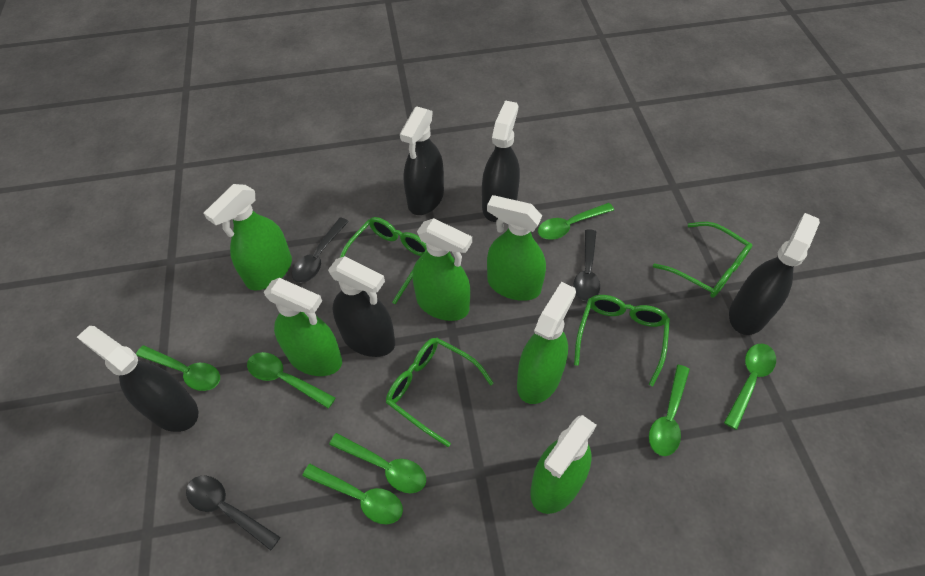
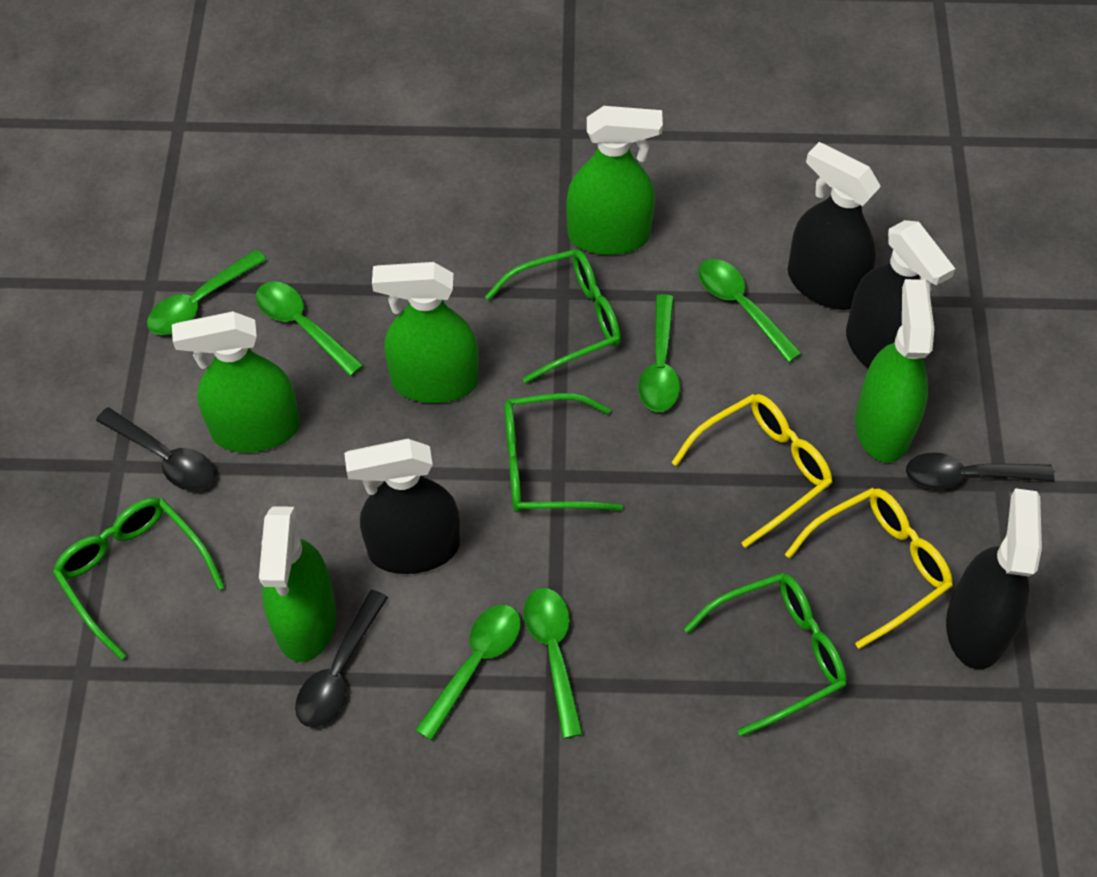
black spray bottle: [77,326,198,432] [328,256,395,357] [400,106,444,215] [482,100,520,222] [729,213,820,335] = 5 -> [344,439,460,574] [788,142,881,310] [846,220,955,369] [946,488,1042,669] = 4
green spoon: [136,345,220,391] [247,352,336,409] [303,464,403,524] [329,433,426,493] [538,203,614,240] [649,365,690,456] [724,344,776,430] = 7 -> [147,250,266,335] [256,281,364,377] [415,605,521,741] [524,588,583,738] [638,294,680,412] [698,259,802,363] = 6
green spray bottle: [204,184,292,290] [264,278,342,376] [413,218,472,321] [487,195,546,301] [517,282,576,404] [530,415,597,514] = 6 -> [172,311,300,453] [259,506,336,662] [372,262,479,403] [566,106,663,255] [855,279,934,463] = 5
yellow glasses: none = 0 -> [672,394,832,548] [785,488,953,649] = 2

